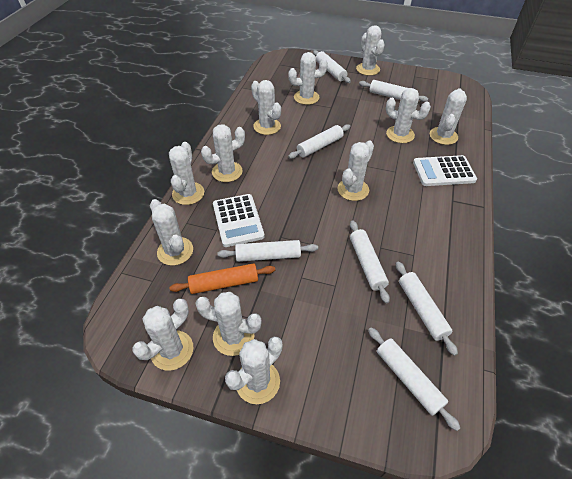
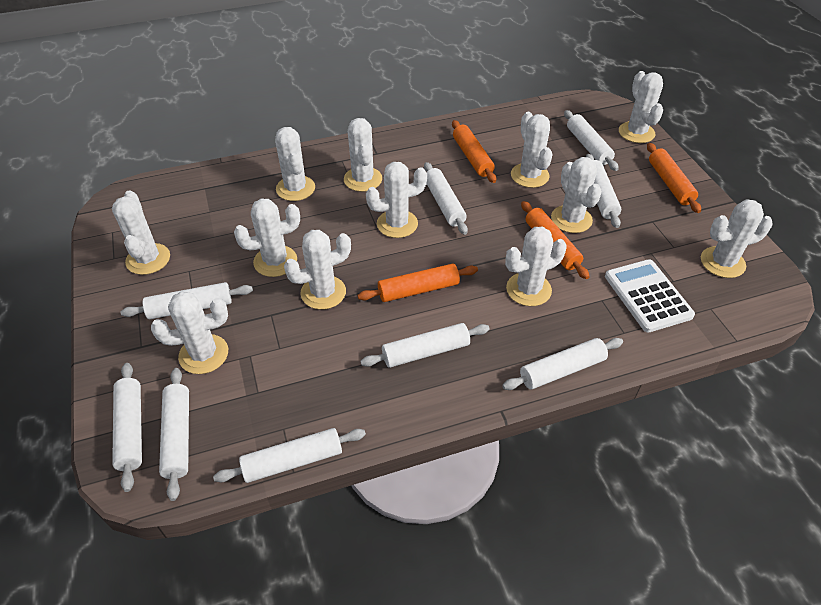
orange rolling pin: [169,263,275,294] = 1 -> [358,264,478,302] [452,120,496,183] [521,201,589,279] [647,143,701,213] = 4
white calculator: [213,194,265,247] [413,155,477,186] = 2 -> [605,259,695,332] = 1
white rolling pin: [217,240,318,262] [288,124,350,159] [313,50,351,83] [350,220,390,303] [359,80,428,102] [368,328,460,431] [396,262,458,356] = 7 -> [112,363,142,492] [121,282,253,319] [159,368,189,501] [213,428,366,483] [360,323,490,368] [424,162,468,235] [502,338,623,390] [564,110,619,171] [586,154,621,228] = 9

